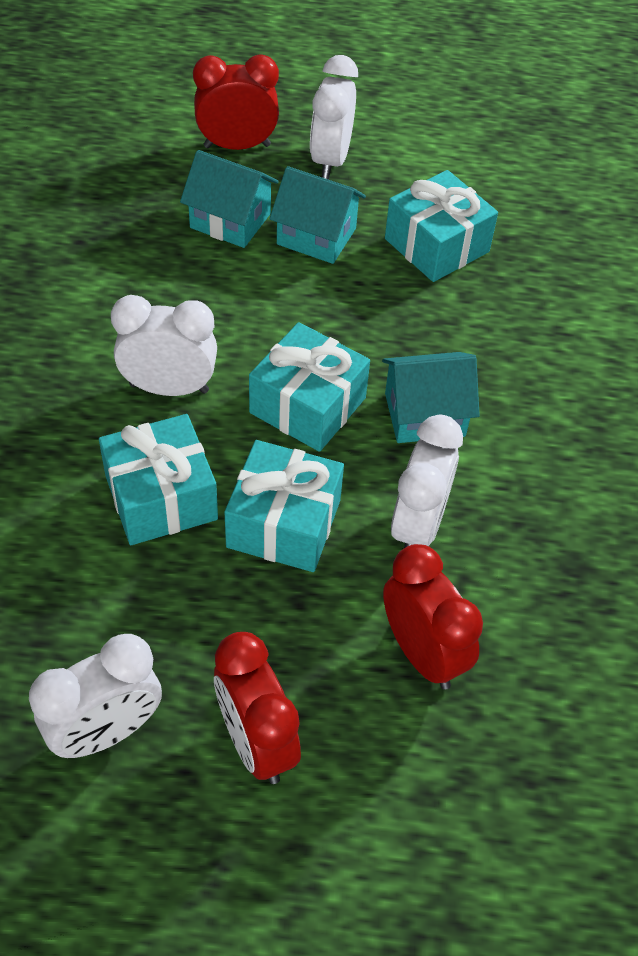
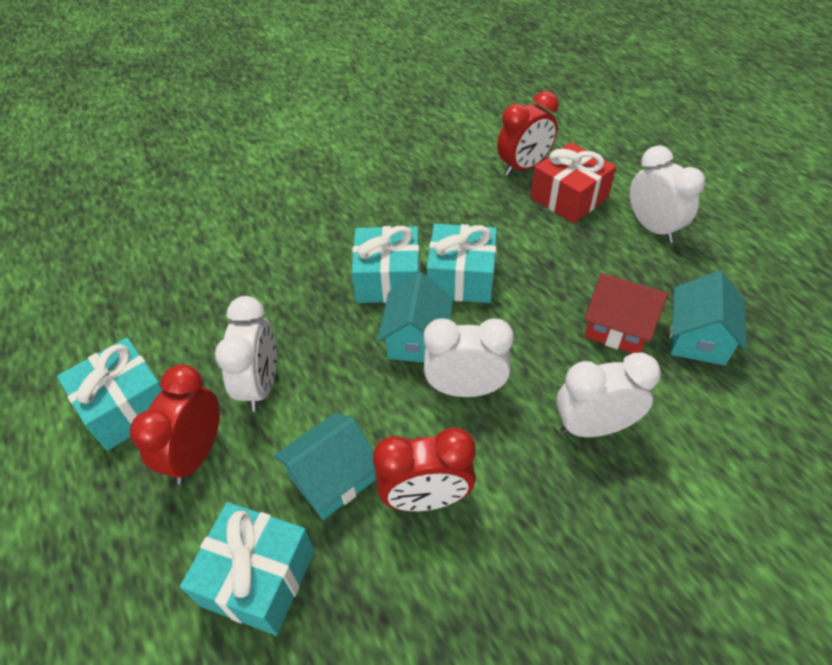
red gift: none = 0 -> [530,142,616,223] = 1
red house: none = 0 -> [584,273,668,353] = 1

